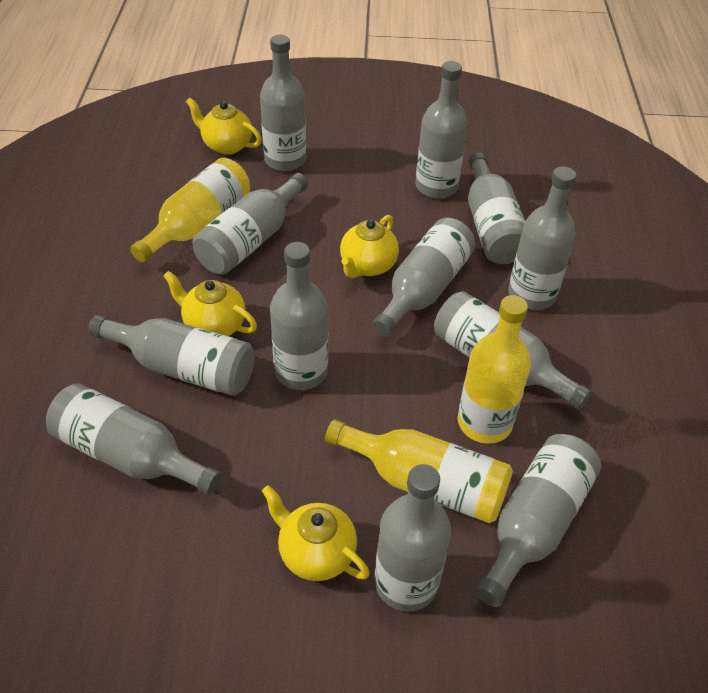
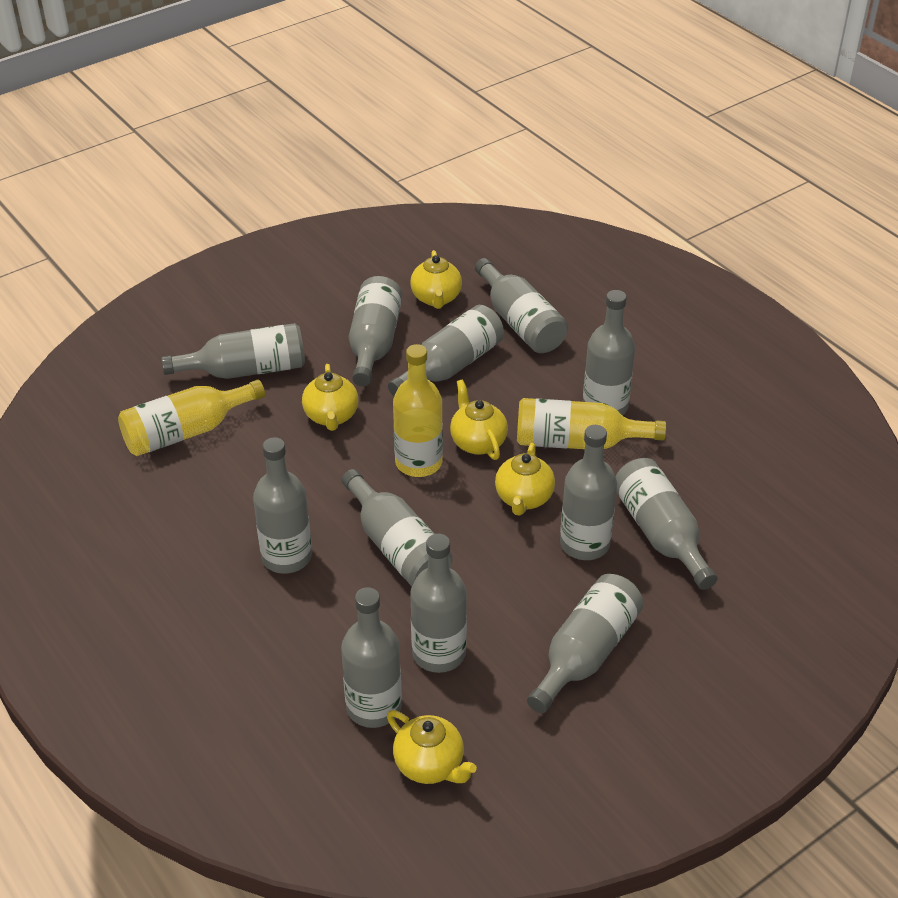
yellow teapot: [163,271,257,336] [186,98,262,155] [262,485,370,581] [340,215,399,278] = 4 -> [302,364,359,431] [387,710,477,784] [410,250,462,309] [450,379,508,460] [495,443,555,516] = 5

